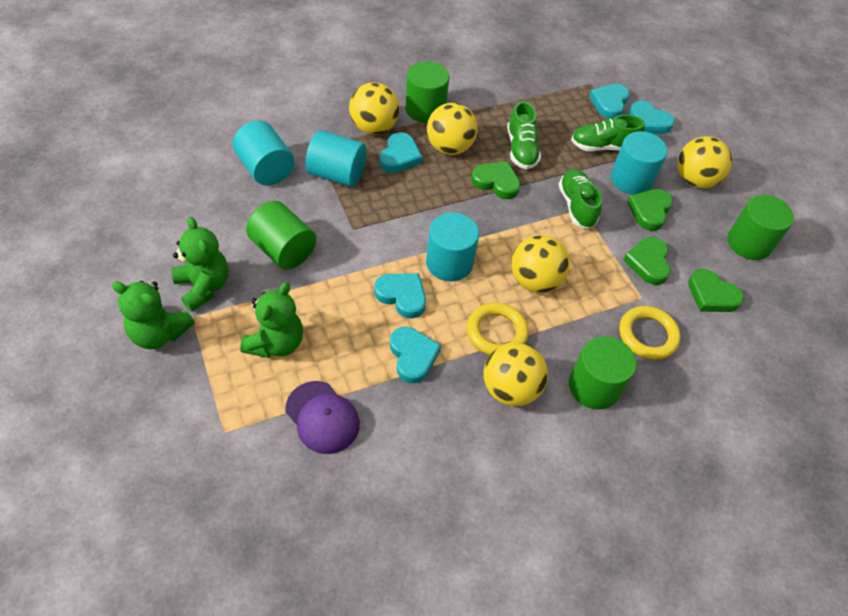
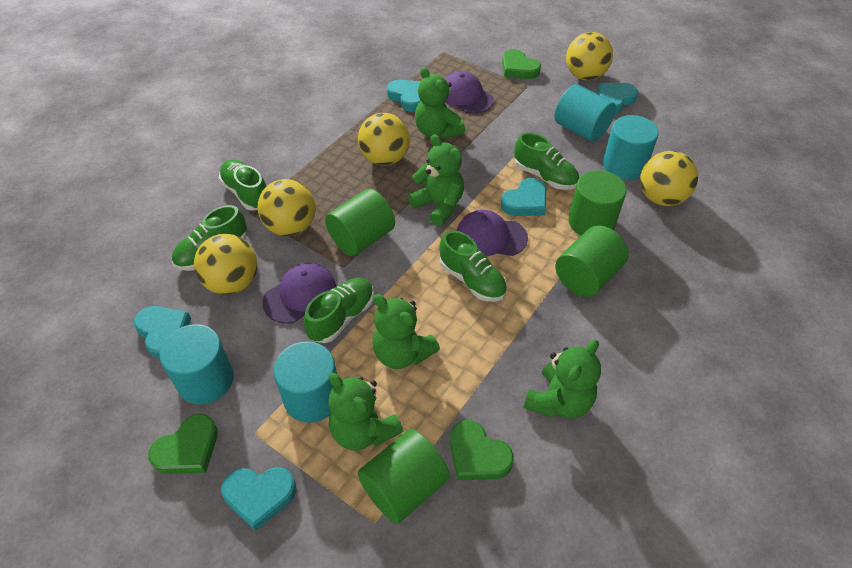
green heart: [471,161,521,199] [623,237,671,285] [627,189,673,231] [688,269,744,312] = 4 -> [148,414,218,474] [450,420,514,480] [502,49,541,79] = 3
green shoe: [507,101,541,169] [558,169,602,229] [571,115,645,151] = 3 -> [172,205,247,271] [219,159,266,211] [304,278,374,343] [440,230,507,302] [514,132,579,190] = 5
green teddy bear: [112,281,195,349] [171,217,229,312] [240,282,303,358] = 3 -> [328,373,403,450] [372,294,440,369] [408,134,464,226] [415,67,465,139] [523,339,601,419] = 5
purple cap: [285,381,360,454] = 1 -> [262,263,337,324] [445,71,494,114] [457,210,528,256] = 3
yellow ring: [467,303,529,355] [619,306,681,360] = 2 -> none = 0

